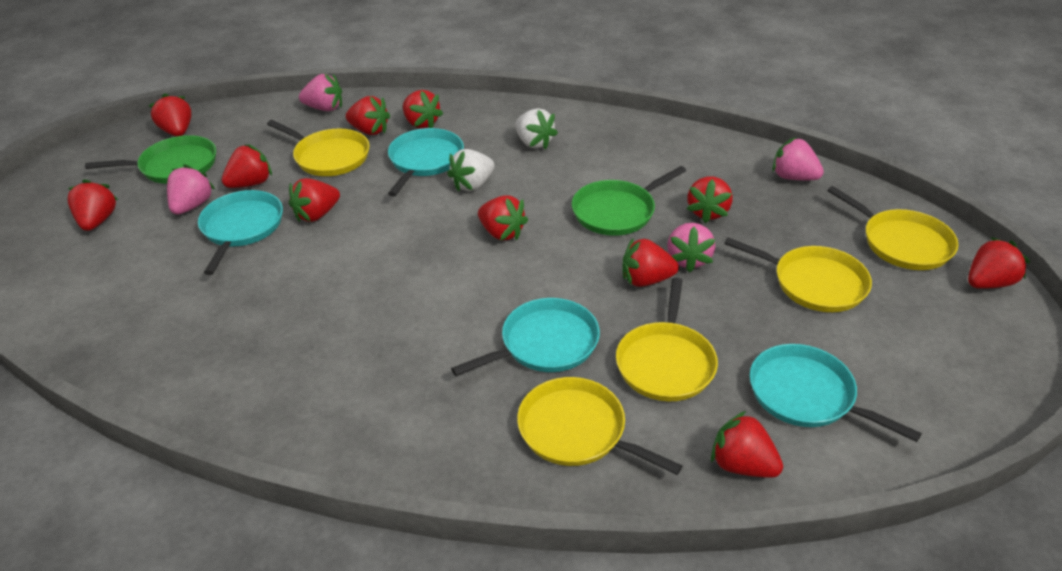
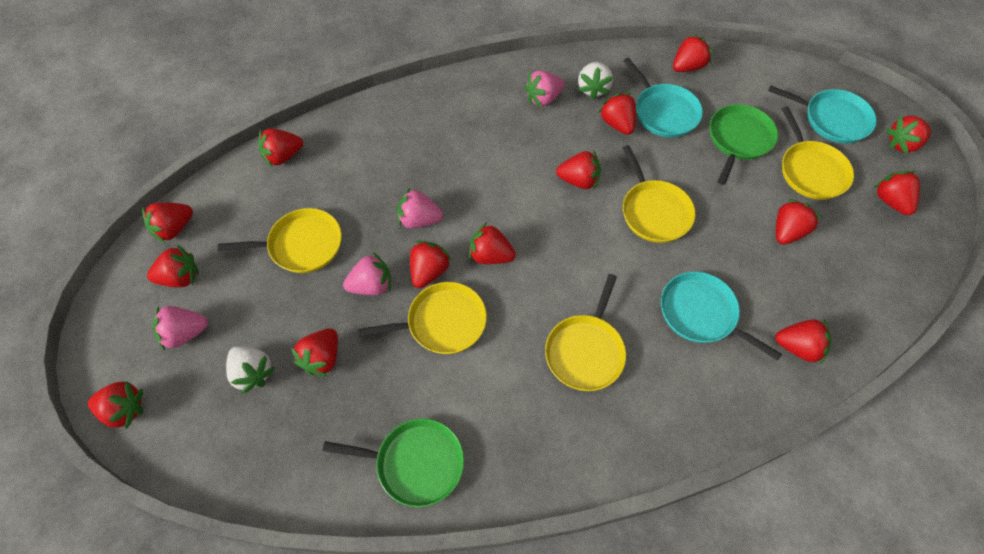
red strawberry: [67,179,118,231] [149,93,191,137] [222,144,272,188] [289,178,340,222] [346,96,390,135] [403,90,443,129] [478,196,528,240] [622,237,679,287] [687,176,732,223] [711,411,783,478] [968,237,1030,289] = 11 -> [88,381,143,429] [142,202,193,243] [147,244,199,287] [259,128,303,167] [291,328,338,376] [410,241,451,288] [469,222,516,264] [556,150,601,189] [598,93,636,135] [673,34,713,72] [775,319,832,365] [776,199,821,245] [874,171,920,215] [886,116,931,154] = 14
turquoise pan: [198,190,283,275] [388,128,464,197] [451,298,600,376] [749,344,922,442] = 4 -> [623,57,703,138] [661,271,782,361] [768,86,877,143] = 3

